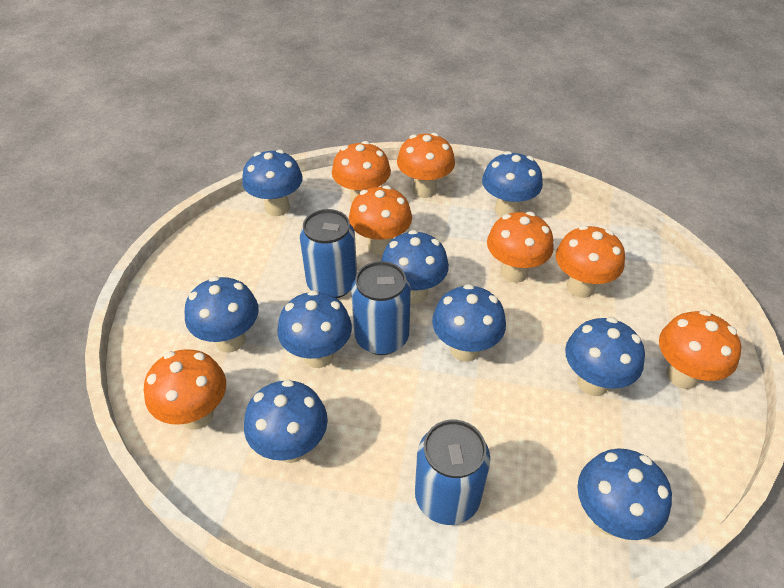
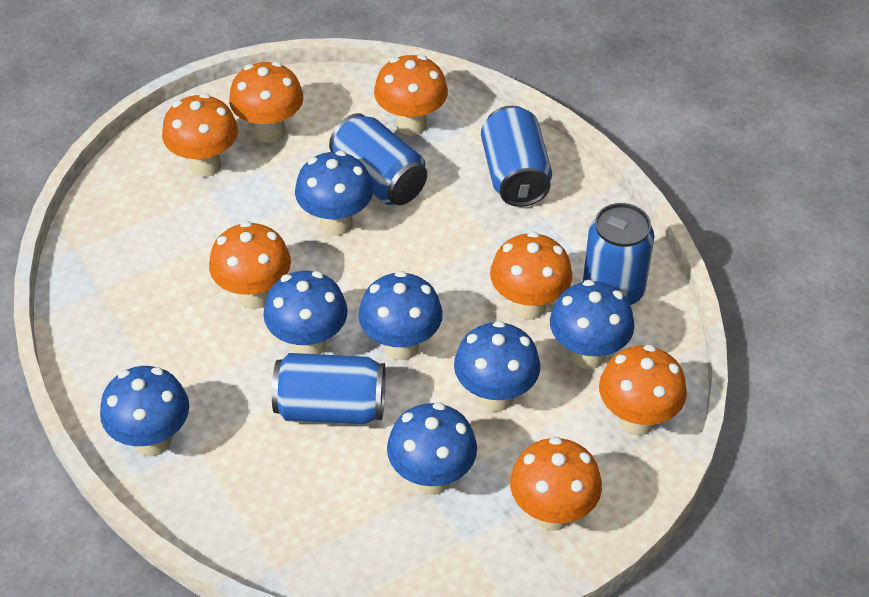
blue can: [300,209,357,298] [351,261,411,355] [415,420,490,525] = 3 -> [272,353,386,425] [329,113,427,205] [481,105,552,207] [583,203,655,305] = 4
blue mushroom: [185,276,259,353] [242,150,302,216] [244,380,328,463] [277,290,352,368] [381,230,449,304] [432,284,506,362] [482,151,543,217] [565,317,645,396] [577,449,672,540] = 9 -> [100,366,189,456] [263,271,348,354] [295,151,373,236] [359,271,443,360] [387,403,477,495] [454,321,540,412] [550,280,634,369] = 7

